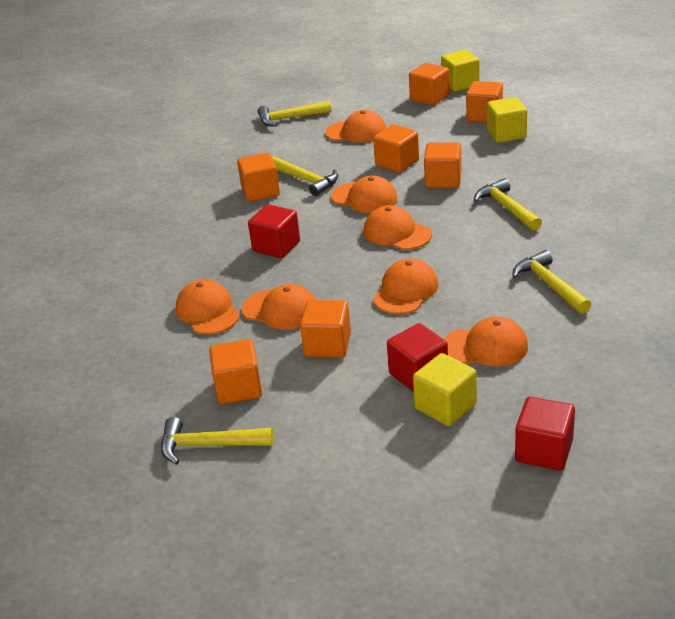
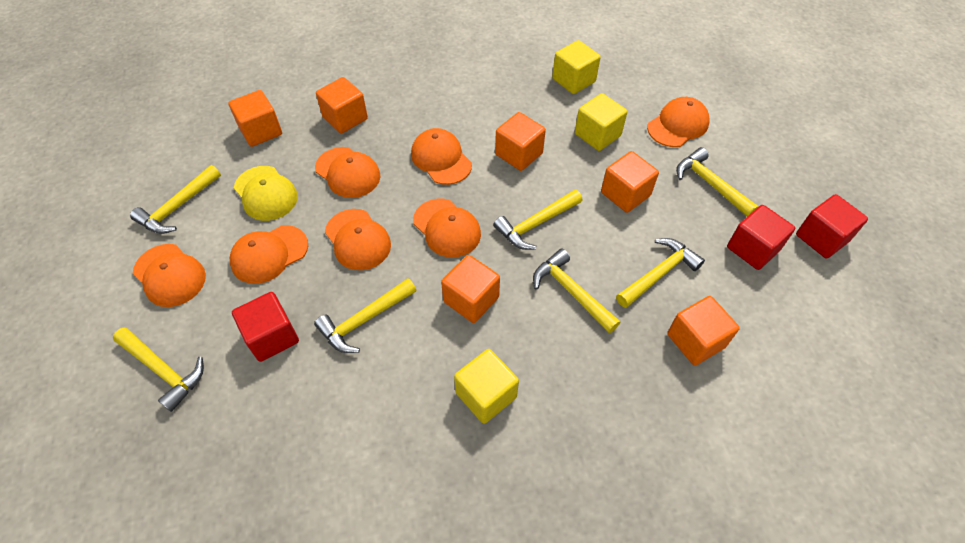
orange cube: [209,339,262,404] [237,153,280,202] [300,300,351,358] [373,124,419,173] [409,63,450,105] [424,143,461,188] [466,81,503,123] = 7 -> [228,90,282,147] [316,77,368,134] [441,255,500,323] [495,112,546,171] [601,151,659,213] [667,296,740,366] = 6
yellow cap: none = 0 -> [234,166,298,221] = 1
yellow hammer: [161,417,273,465] [258,101,332,127] [272,157,338,196] [474,178,542,231] [512,250,591,314] = 5 -> [113,327,204,412] [130,165,221,234] [314,278,416,353] [493,189,583,250] [533,249,621,333] [616,238,705,308] [676,147,759,216] = 7

